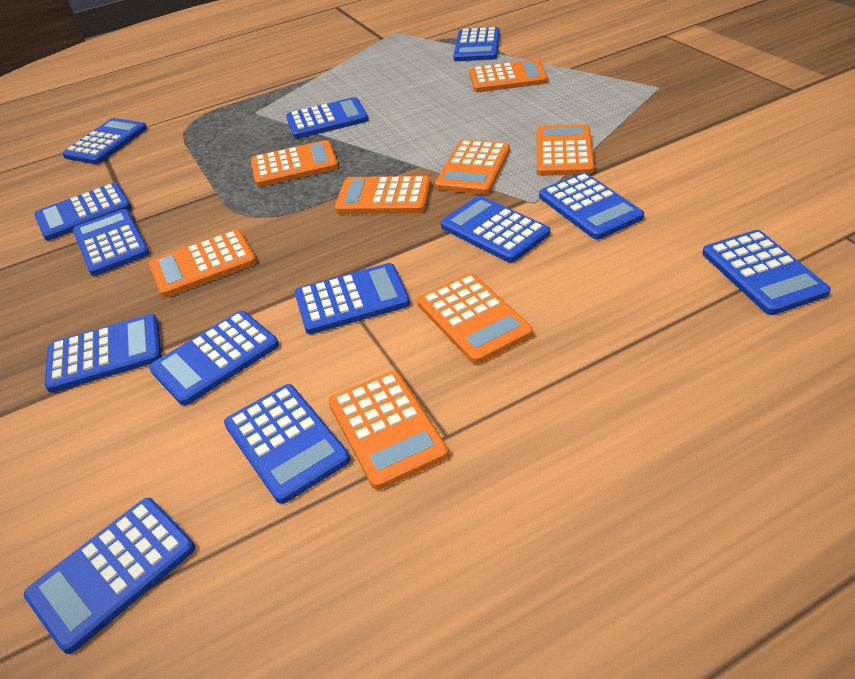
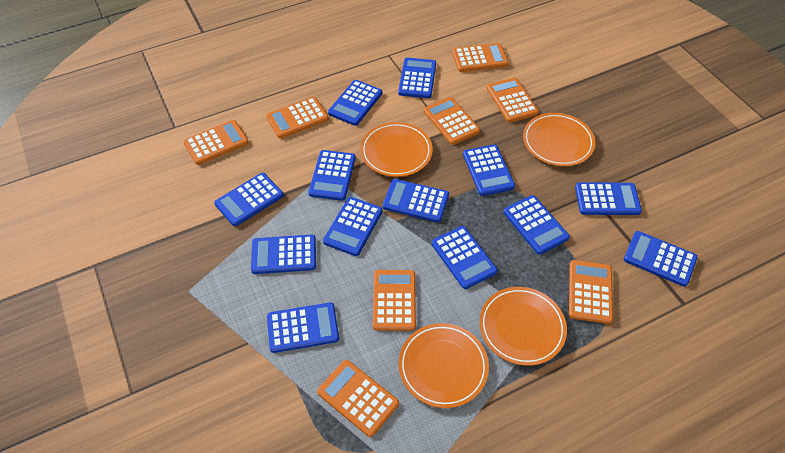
orange plate: none = 0 -> [360,122,433,177] [399,323,489,408] [479,287,567,366] [523,113,595,166] = 4

